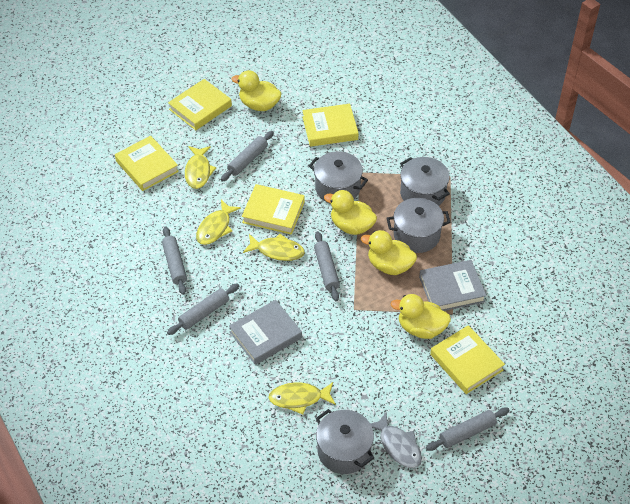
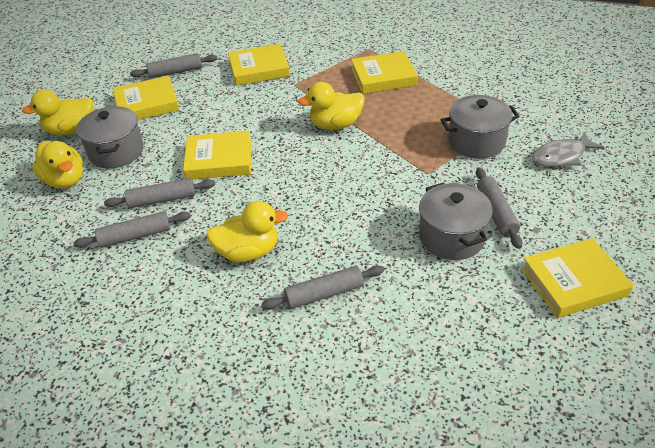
grey book: [229,300,302,365] [419,260,486,311] = 2 -> none = 0
grey pot: [309,151,368,204] [316,409,374,474] [386,198,451,253] [400,157,450,206] = 4 -> [76,106,144,168] [419,183,493,260] [441,95,520,159] = 3
yellow fish: [185,146,216,189] [196,200,241,245] [243,234,305,261] [268,382,336,414] = 4 -> none = 0

